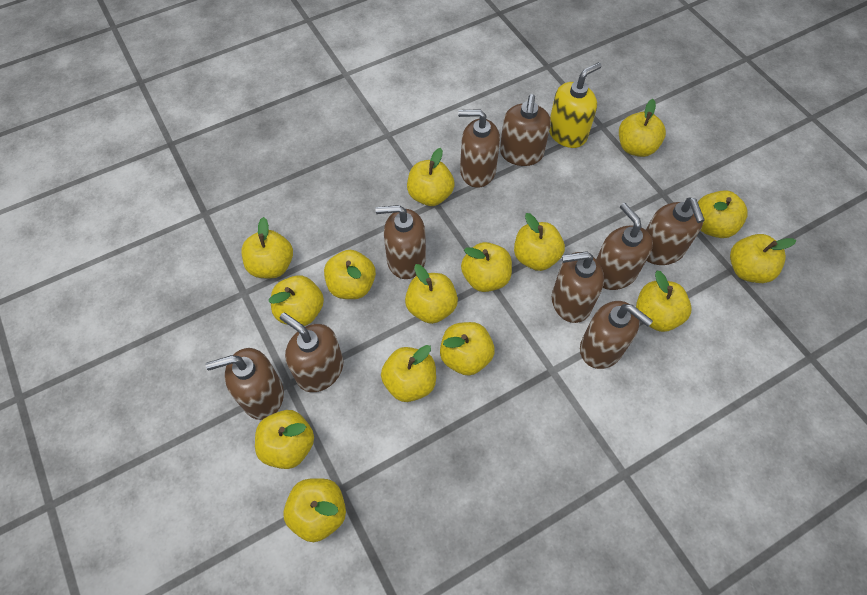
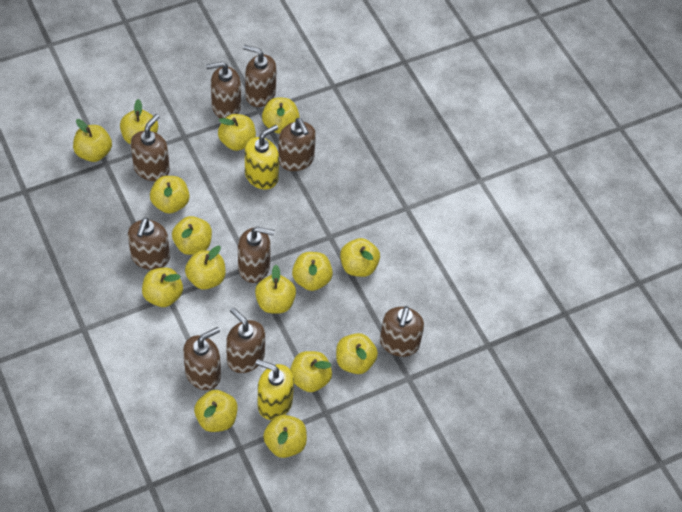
yellow soap dispenser: [549,62,602,148] = 1 -> [245,125,279,189] [256,359,294,420] = 2

